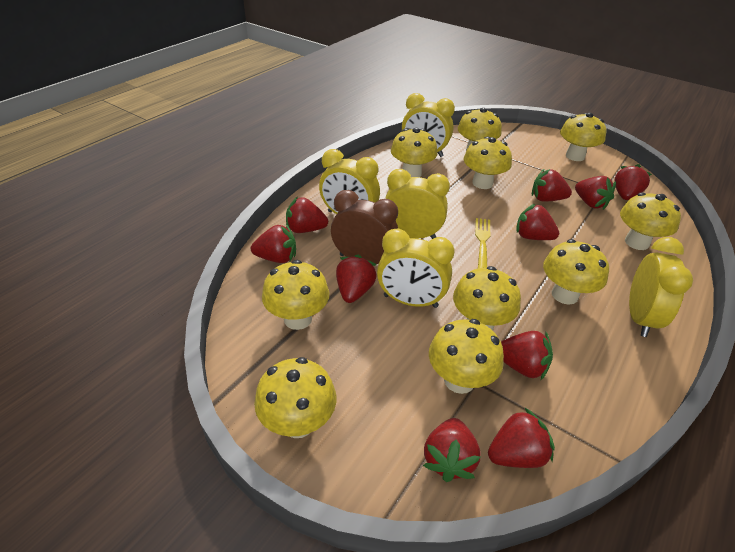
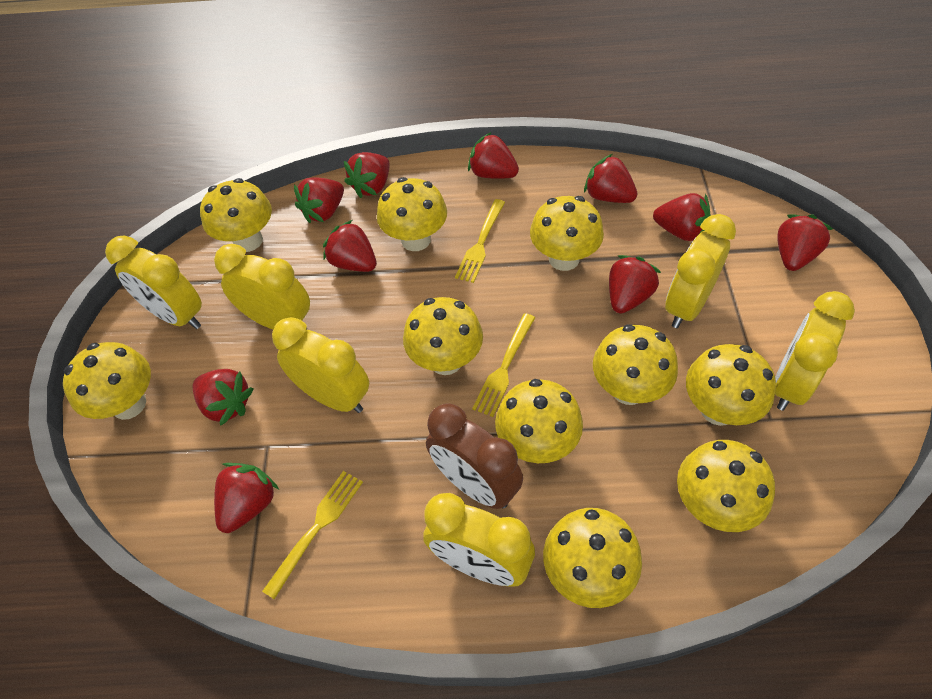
yellow clock: [319,149,380,214] [377,228,454,308] [385,169,450,239] [402,93,455,157] [629,237,693,337] = 5 -> [105,236,202,329] [214,244,310,330] [272,317,370,413] [423,493,535,587] [665,214,736,328] [775,291,855,411] = 6
yellow fork: [475,218,490,268] = 1 -> [262,471,363,599] [455,199,505,283] [472,313,535,417] = 3

